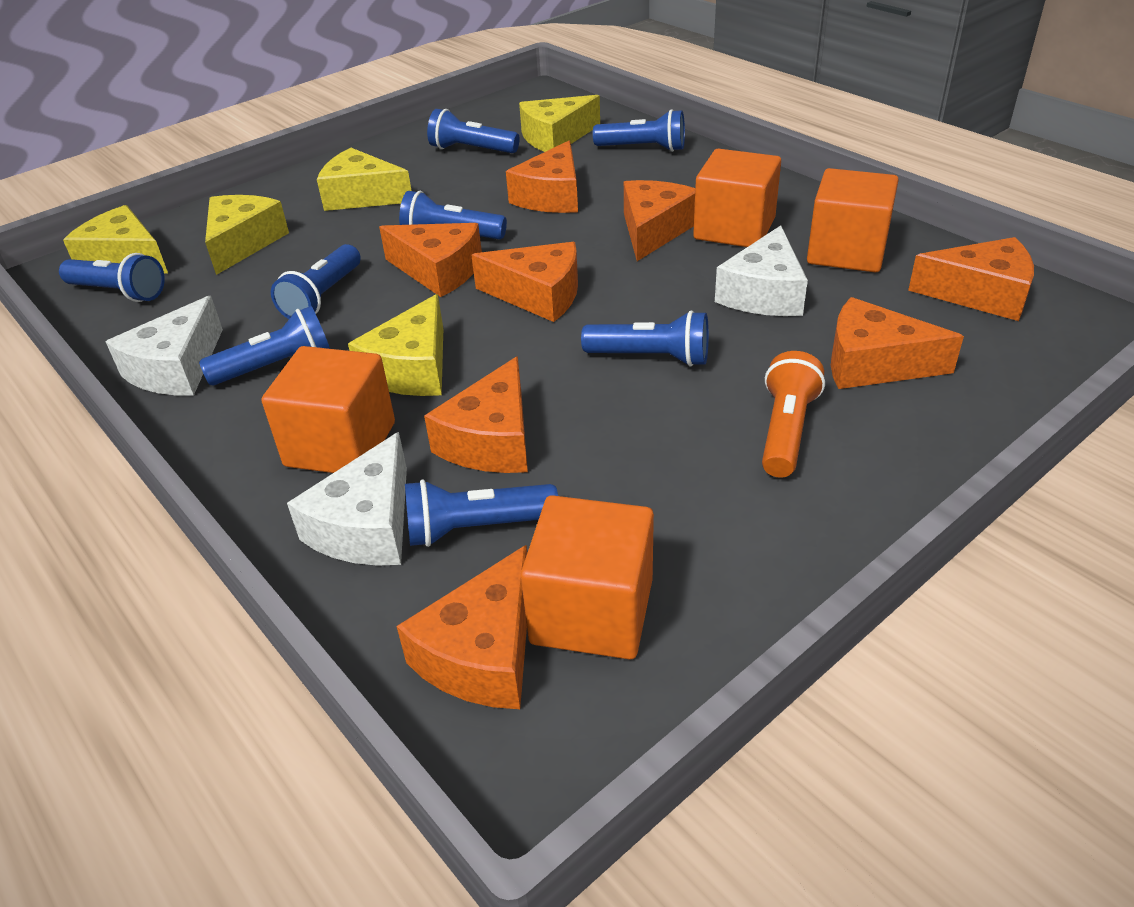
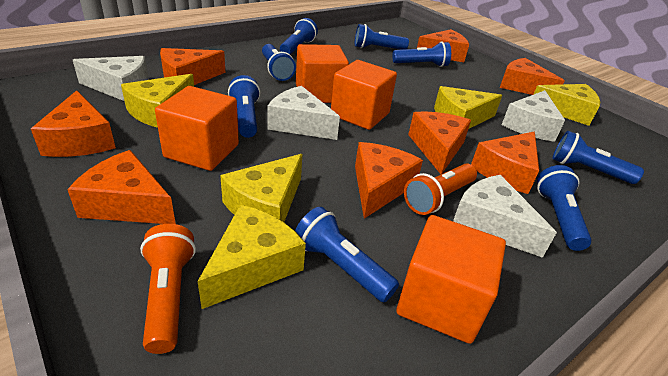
orange flashlight: [762,351,825,478] = 1 -> [140,224,196,354] [404,163,477,215] = 2
white cheese: [106,296,223,395] [287,432,407,566] [715,225,808,316] = 3 -> [73,56,149,101] [267,86,340,140] [453,175,557,258] [502,90,565,142] = 4

